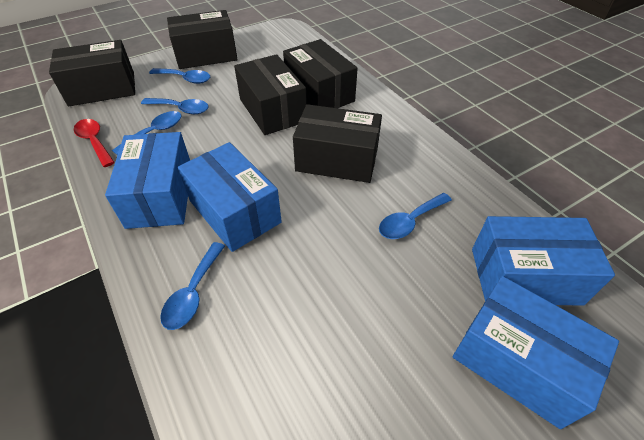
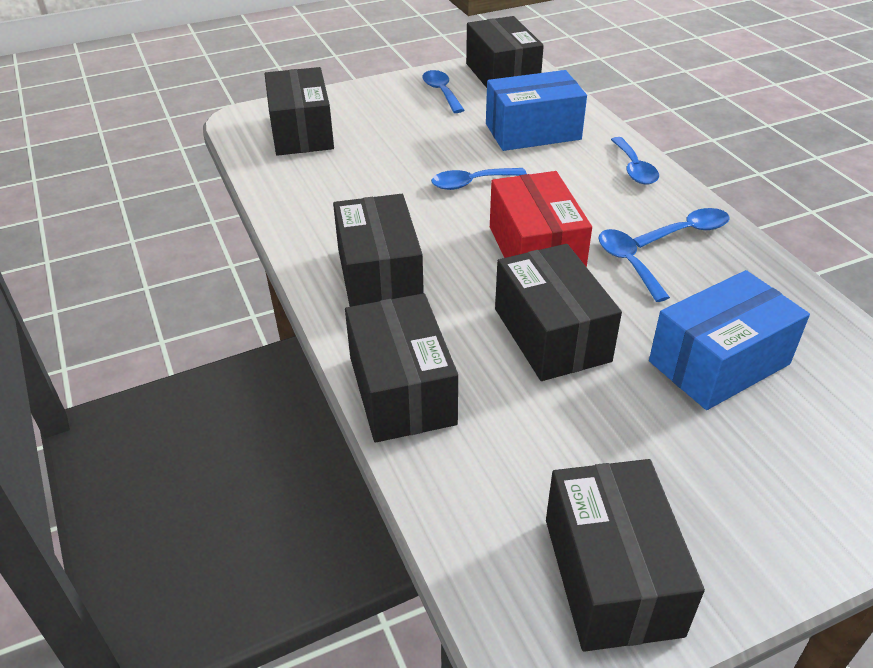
black box: [49,40,135,107] [167,10,238,69] [234,54,307,135] [283,39,358,108] [293,104,382,183] = 5 -> [265,67,334,156] [333,194,424,307] [345,293,458,443] [466,16,544,88] [495,244,622,381] [546,459,705,652] = 6
blue box: [105,132,190,229] [178,142,282,252] [453,276,619,429] [472,216,615,306] = 4 -> [486,70,587,151] [649,270,810,410] = 2
red box: none = 0 -> [490,171,592,267] = 1
red spoon: [74,119,115,167] = 1 -> none = 0

